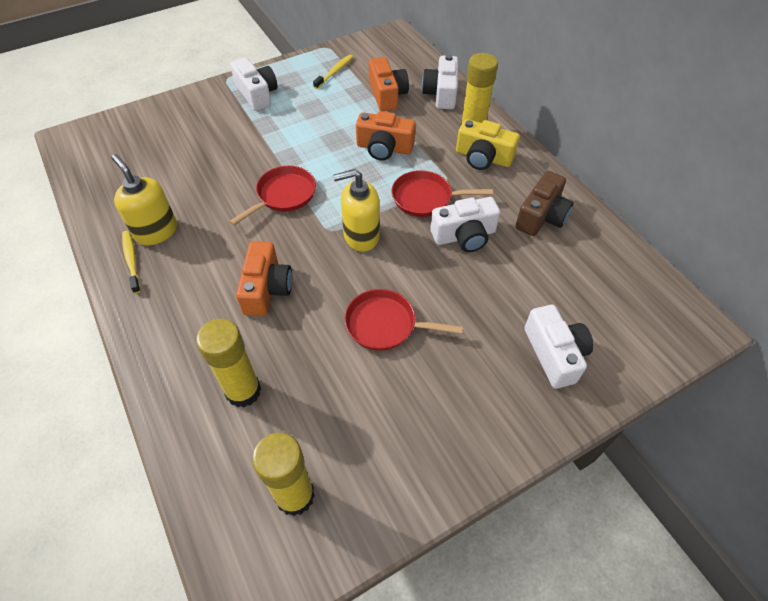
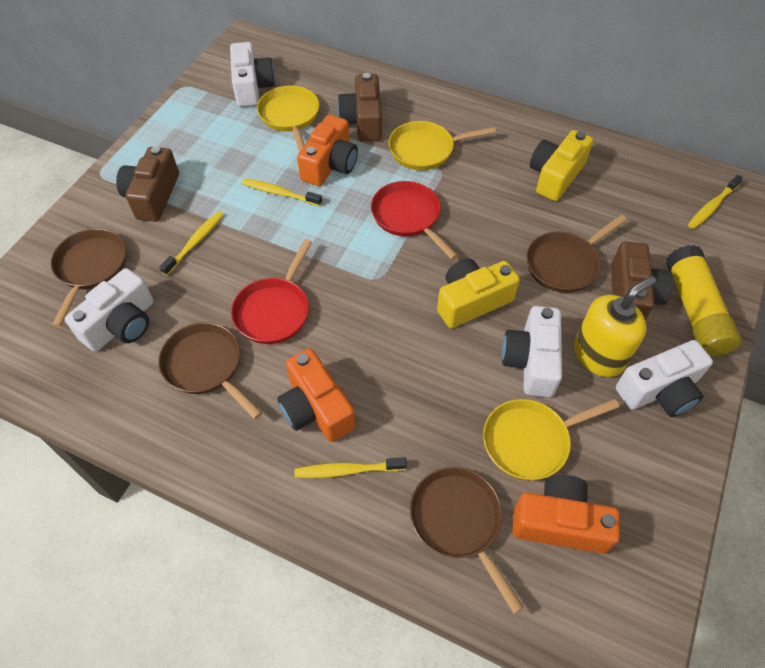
brown camera: [515,171,574,236] = 1 -> [116,146,179,222] [337,73,382,141] [611,242,673,320] = 3
brown pan: none = 0 -> [51,229,126,328] [158,322,262,419] [410,467,524,614] [526,215,627,293] = 4
red pan: [229,166,316,226] [345,289,463,351] [392,170,493,217] = 3 -> [231,239,312,344] [371,181,458,260] = 2
yellow camera: [456,119,519,170] = 1 -> [437,258,520,328] [530,130,593,201] = 2
yellow glue stick: [196,319,261,407] [252,433,315,516] [461,53,498,125] = 3 -> [666,245,741,357] = 1
yellow pan: none = 0 -> [257,86,319,152] [388,121,496,170] [483,399,619,480] = 3
yellow soap dispenser: [111,154,177,245] [333,169,380,252] = 2 -> [574,276,656,377] = 1
yellow toothbrush: [122,231,141,294] [313,54,353,89] = 2 -> [159,211,224,276] [242,178,322,206] [294,457,407,478] [688,175,743,229] = 4

